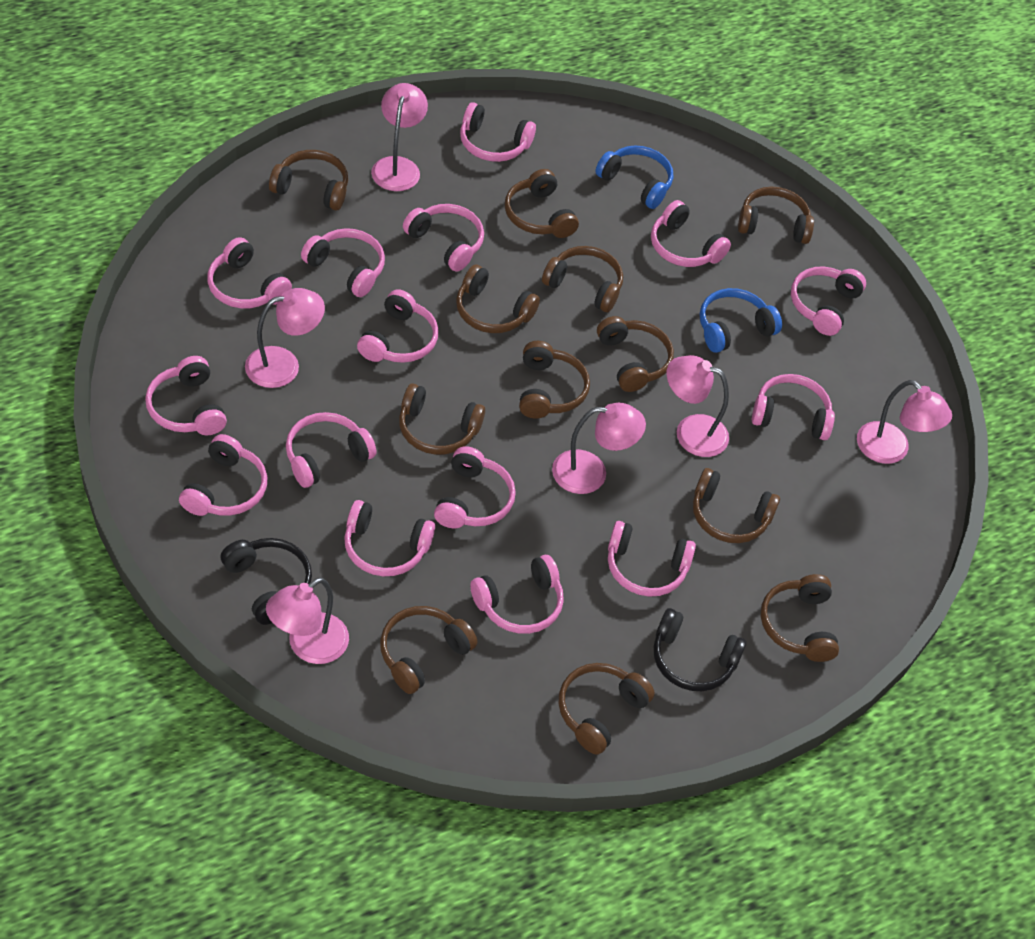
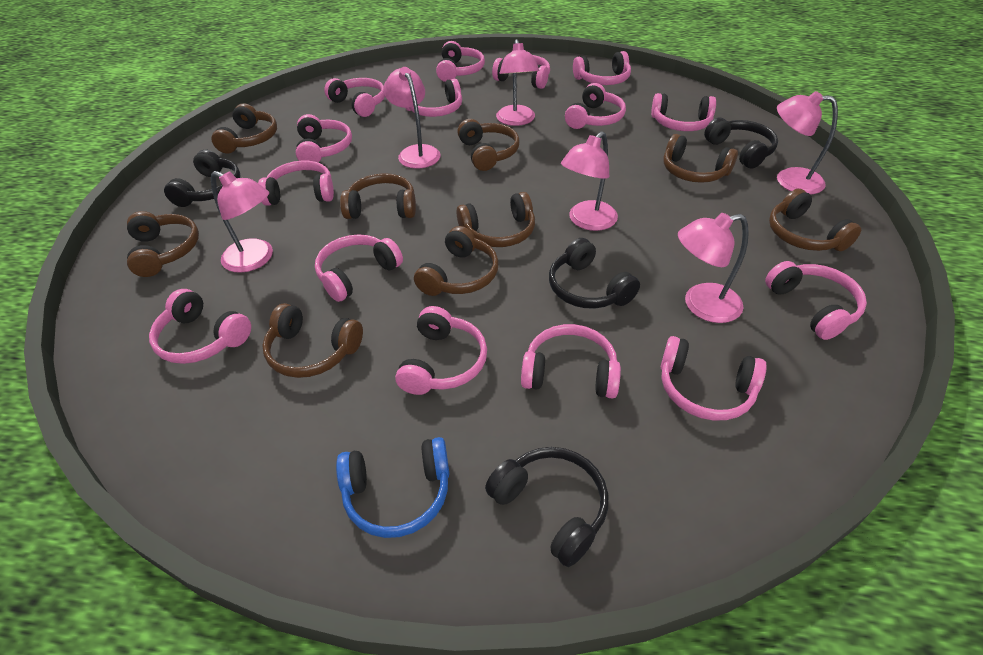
black headphones: [220,538,312,625] [654,608,746,691] = 2 -> [164,150,241,207] [485,447,608,567] [549,238,640,308] [704,118,778,169] = 4
blue headphones: [595,146,673,209] [700,288,782,353] = 2 -> [336,437,449,538] = 1
brown headphones: [269,150,348,210] [380,606,477,694] [399,383,485,455] [456,264,540,333] [505,169,579,238] [519,341,590,419] [542,246,623,312] [559,663,655,755] [597,316,674,392] [693,468,780,543] [738,187,814,244] [761,574,839,662] = 12 -> [127,211,199,277] [211,103,277,154] [262,303,363,378] [340,173,416,219] [414,226,499,296] [456,192,535,247] [457,119,520,171] [663,134,738,183] [769,189,861,251] = 9

